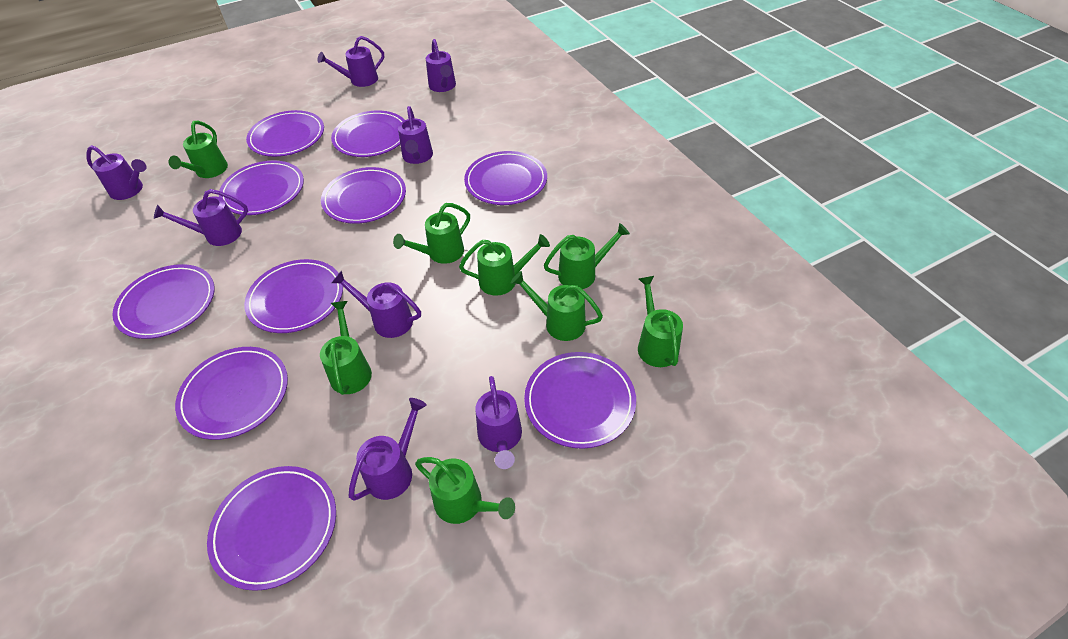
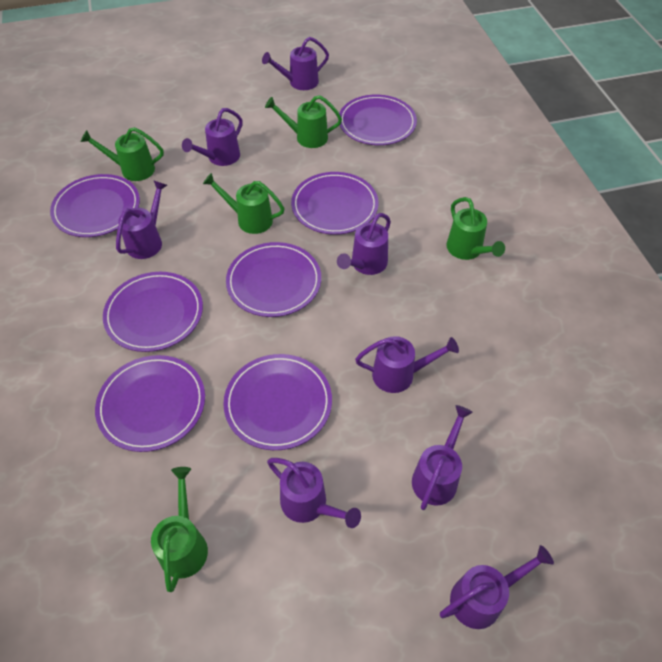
green watering can: [169,121,228,178] [320,301,372,395] [393,203,470,264] [415,457,515,524] [459,234,550,296] [511,271,603,341] [544,223,630,289] [638,276,683,367] = 8 -> [81,127,164,181] [151,467,208,592] [203,173,285,234] [265,95,342,148] [446,197,505,260] = 5
purple plate: [112,264,215,339] [175,347,288,440] [207,466,336,591] [219,160,304,215] [244,259,343,333] [246,110,324,157] [321,167,406,224] [331,111,405,157] [464,151,547,205] [524,352,636,449] = 10 -> [50,174,140,237] [95,355,205,452] [103,272,203,352] [223,354,332,450] [226,242,321,317] [291,172,379,235] [338,95,417,145] = 7

